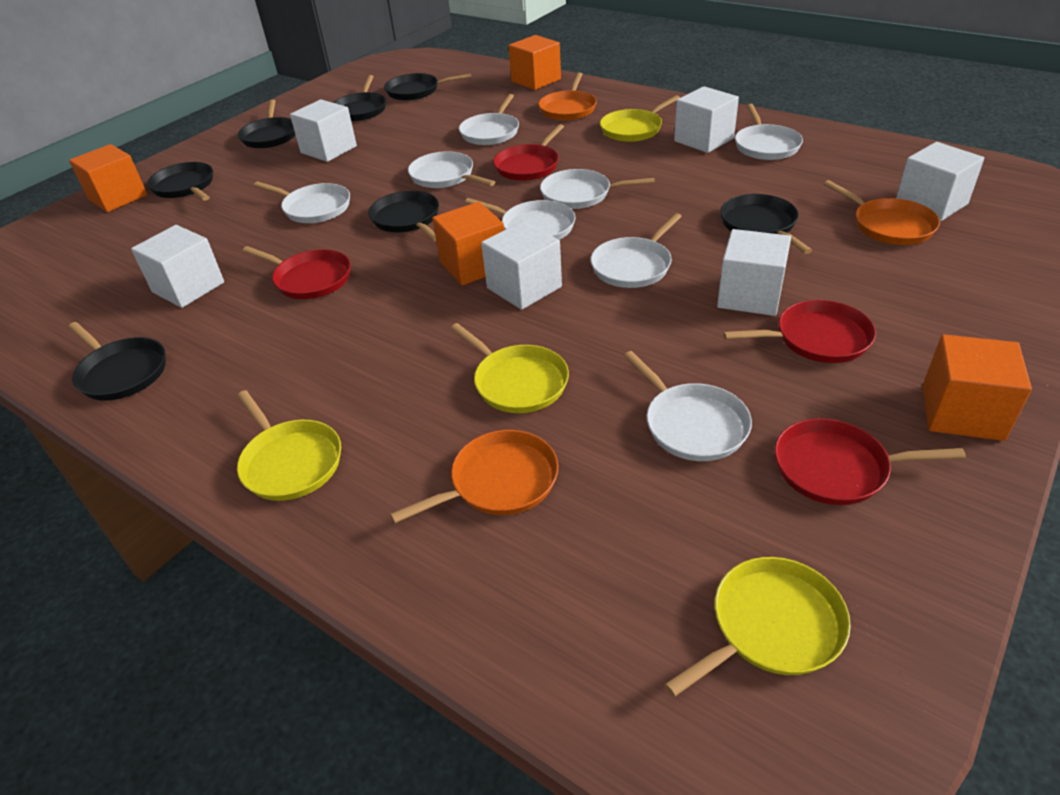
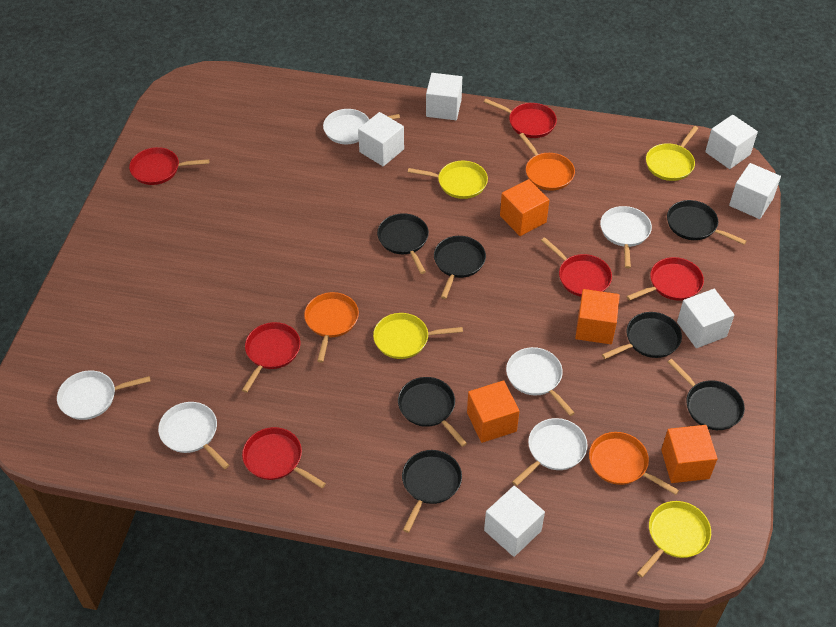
red pan: [242,246,351,299] [493,124,564,181] [723,300,876,363] [774,418,966,505] = 4 -> [129,147,209,185] [242,322,300,393] [242,427,326,488] [484,99,557,138] [541,237,612,297] [627,257,704,301] = 6
white pan: [254,182,350,223] [408,151,495,188] [459,94,519,145] [465,198,576,240] [540,169,655,209] [591,213,682,288] [624,351,752,461] [735,104,803,160] = 8 -> [57,370,150,420] [158,402,229,469] [323,109,400,144] [506,347,575,416] [512,418,588,486] [600,206,652,268] = 6

